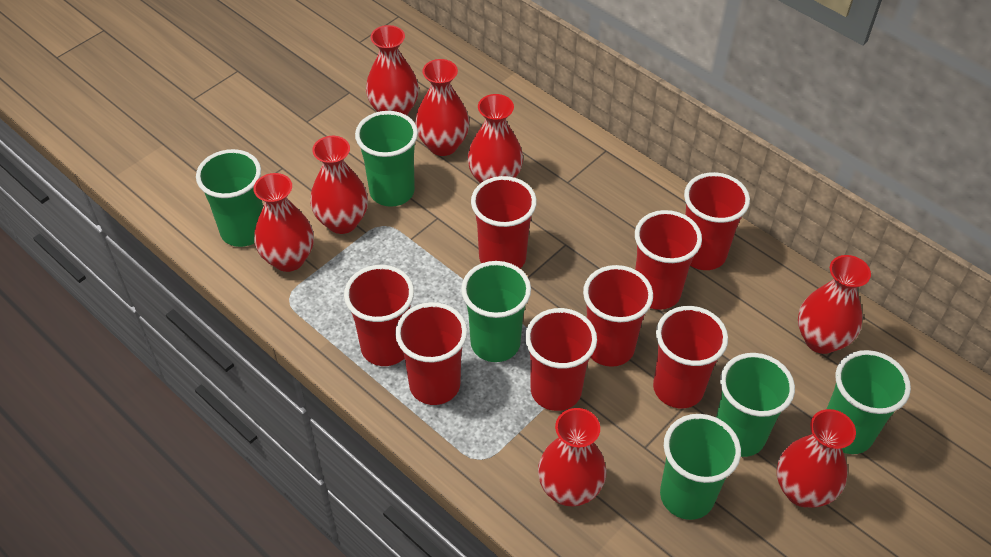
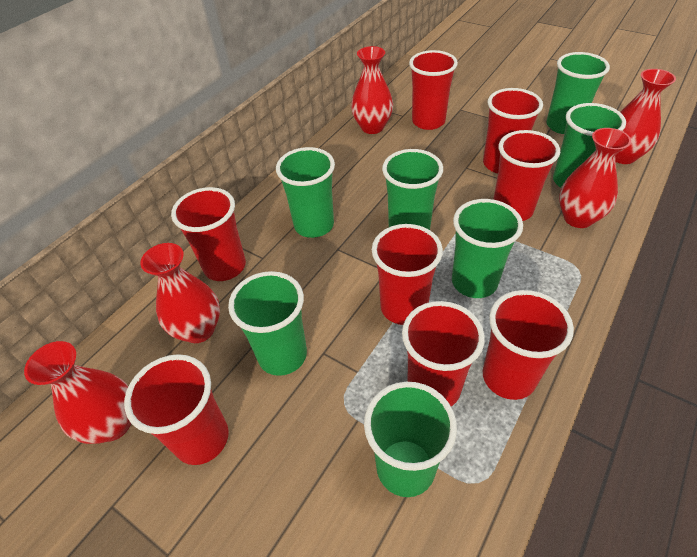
green cup: [196,149,263,247] [355,111,418,207] [461,261,531,362] [660,414,741,520] [716,353,795,457] [827,350,911,454] = 6 -> [228,271,307,376] [276,147,335,238] [364,382,457,497] [382,149,443,230] [452,199,523,298] [546,52,610,134] [553,103,626,188] = 7
red vase: [254,173,314,272] [310,136,368,234] [366,25,419,115] [415,59,469,156] [467,94,523,183] [538,408,606,506] [777,409,856,508] [798,255,871,354] = 8 -> [24,341,131,444] [140,243,220,343] [351,46,393,134] [559,128,631,228] [615,69,676,164] = 5

